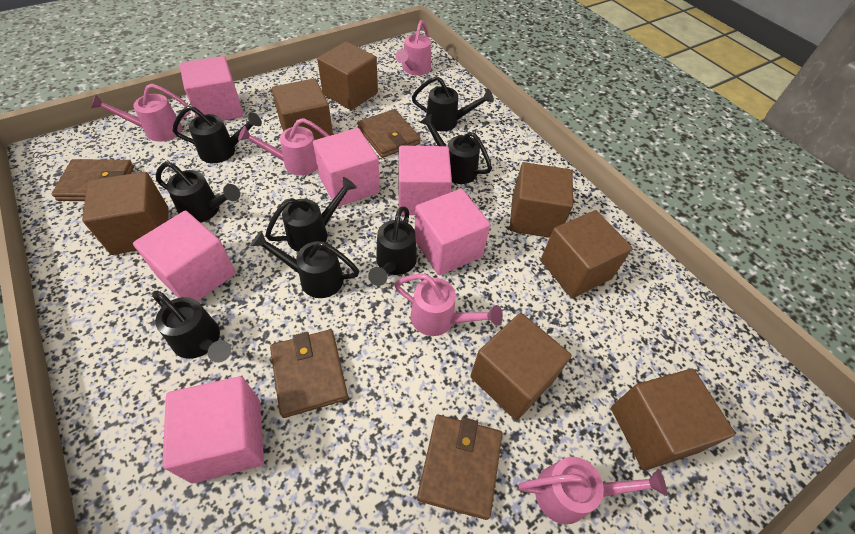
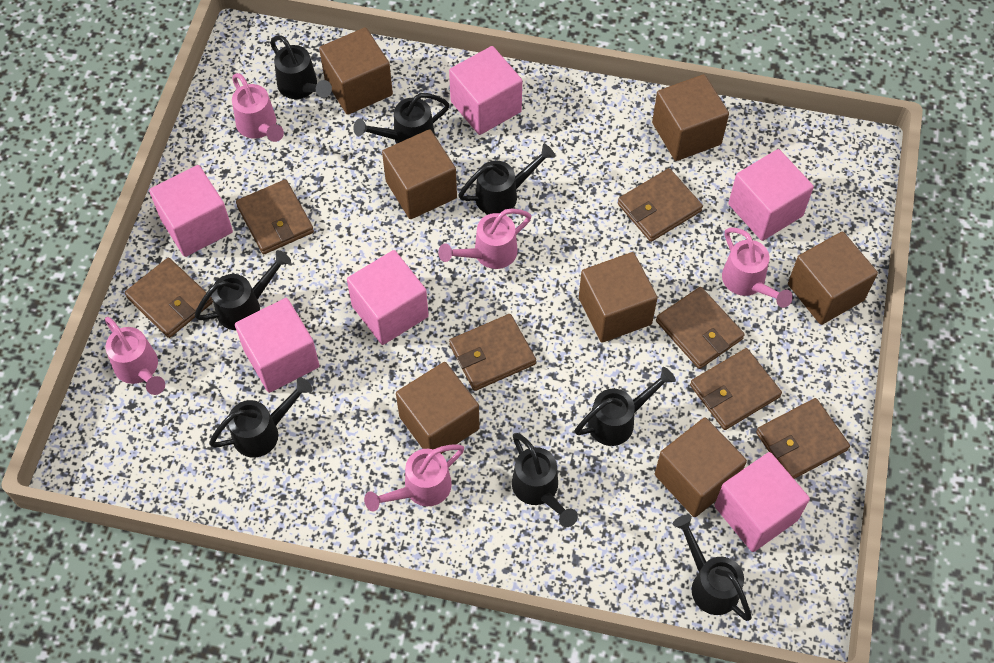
brown wallet: [52,159,134,201] [270,329,348,418] [357,109,420,158] [417,415,502,520] = 4 -> [125,258,213,338] [236,179,314,254] [449,314,536,391] [618,168,703,242] [656,287,745,369] [690,348,782,430] [756,398,850,479] = 7

